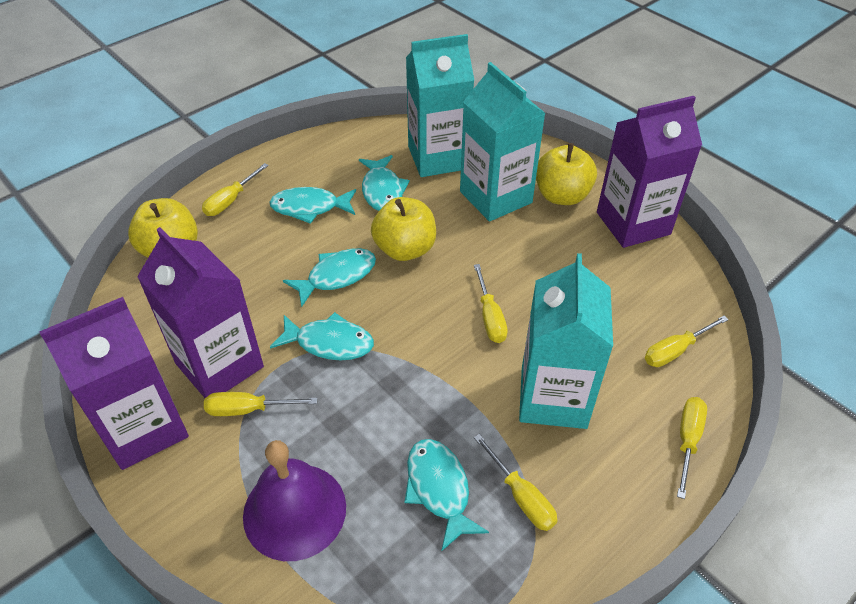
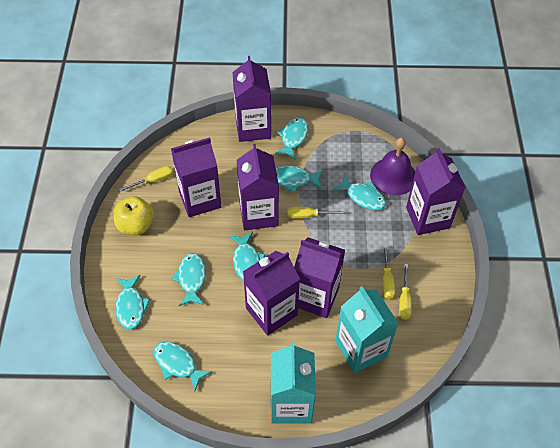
purple carton: [39,297,189,470] [137,227,264,398] [597,96,702,248] = 3 -> [171,137,221,217] [232,56,271,142] [237,144,279,230] [243,251,300,335] [294,237,345,318] [406,148,466,235] = 6
turquoise carton: [406,34,474,177] [460,62,546,222] [519,253,613,429] = 3 -> [270,342,316,424] [335,286,399,373] = 2
turquoise fish: [269,187,356,224] [270,312,374,361] [283,248,376,307] [359,155,410,211] [404,439,489,552] = 5 -> [115,275,150,329] [154,341,212,391] [172,253,206,306] [229,232,266,281] [275,117,308,160] [276,166,323,193] [332,175,386,211] = 7
yellow apple: [128,198,198,257] [371,197,436,261] [536,143,597,205] = 3 -> [113,196,154,235] = 1
yellow screwdriver: [202,163,269,216] [204,392,317,416] [474,264,508,343] [474,434,557,531] [645,316,729,367] [677,397,707,499] = 6 -> [119,166,173,192] [287,206,345,219] [382,245,395,299] [399,264,412,320] = 4

